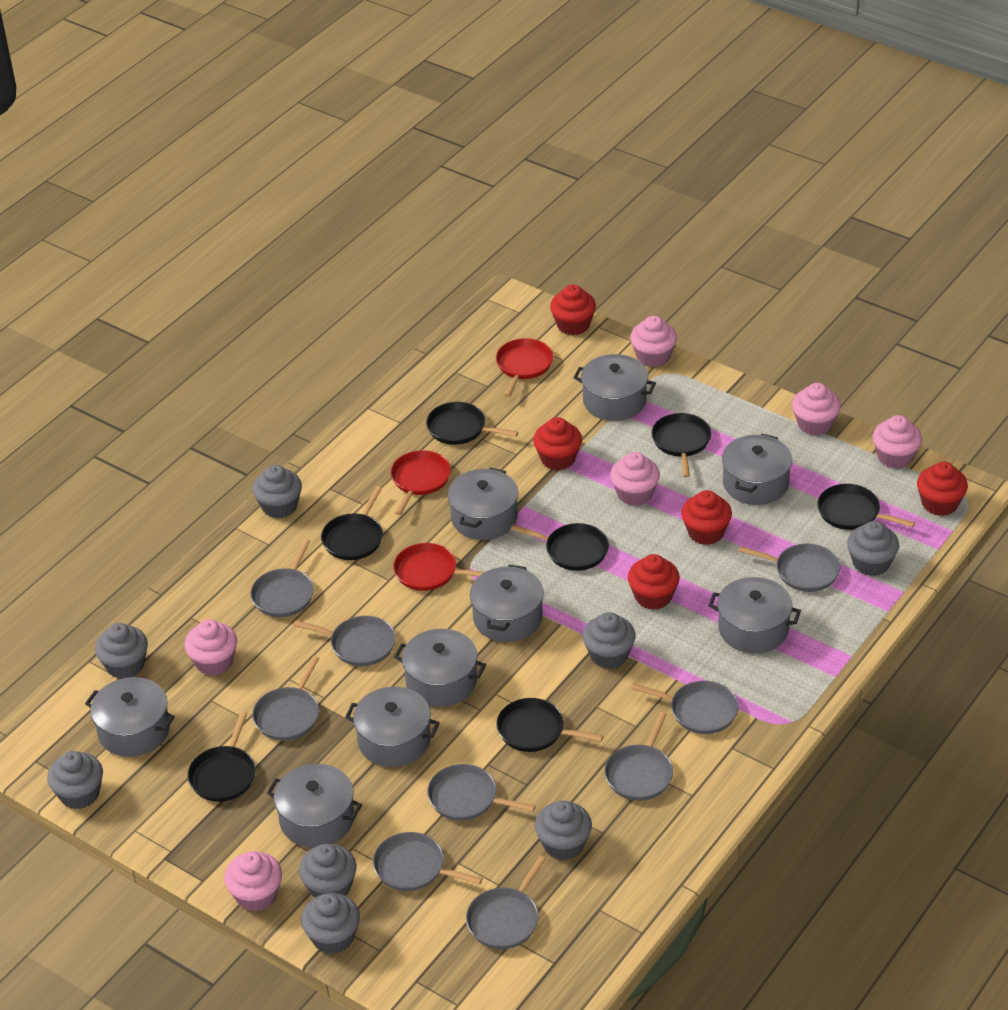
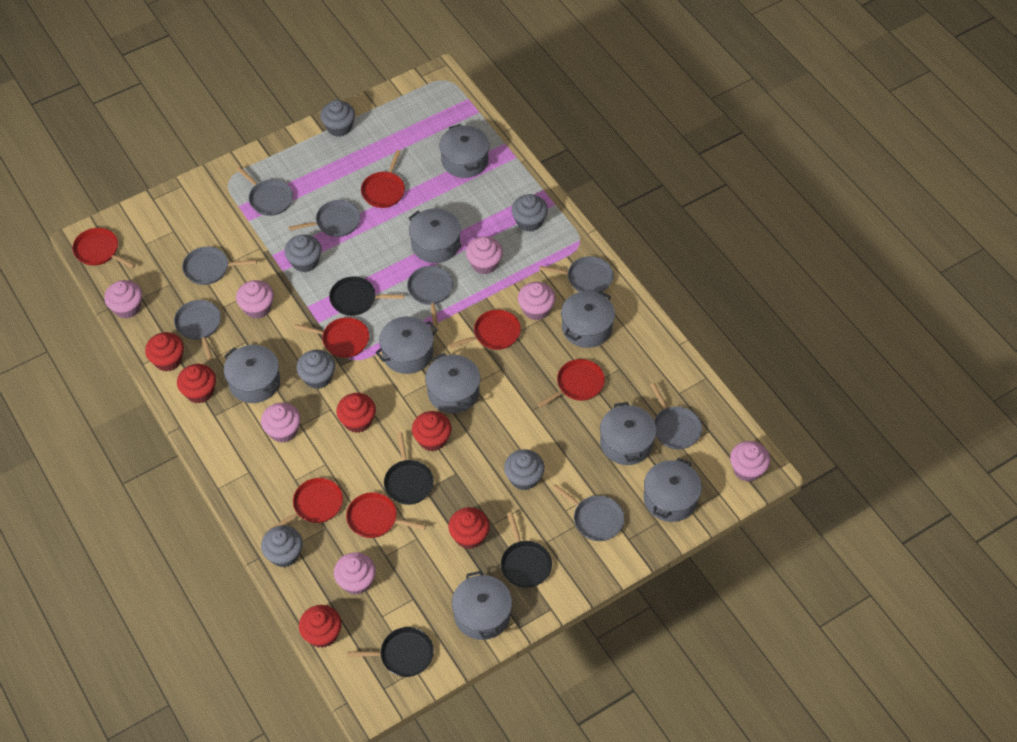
black pan: [187,712,256,802] [321,486,383,560] [426,402,518,445] [496,698,603,752] [510,523,609,571] [652,413,711,478] [818,484,915,530] = 7 -> [329,277,404,316] [347,627,434,677] [384,432,434,505] [501,512,552,588] = 4
grey cupcake: [47,751,103,809] [95,623,148,679] [252,465,302,519] [299,844,357,898] [301,893,360,954] [535,800,592,860] [582,612,636,669] [847,521,899,576] = 8 -> [261,525,303,567] [285,235,322,272] [296,350,335,389] [320,100,355,137] [504,449,544,490] [512,194,548,232] = 6
grey pan: [250,539,314,617] [252,656,319,741] [293,616,396,666] [373,832,483,891] [427,764,536,821] [466,856,546,949] [604,712,673,801] [632,681,738,734] [738,544,840,592] = 9 -> [174,300,221,360] [182,246,257,285] [236,167,293,216] [289,200,361,237] [407,266,453,326] [539,256,613,292] [552,484,624,541] [650,383,702,449] = 8
pink cupcake: [184,619,237,676] [224,851,282,911] [610,452,660,506] [630,316,677,367] [792,383,841,436] [872,415,922,469] = 6 -> [104,280,142,319] [236,280,274,319] [261,402,301,443] [334,552,376,595] [466,236,503,274] [518,282,555,320] [730,441,770,482] = 7
red cupcake: [533,417,582,470] [550,284,596,335] [628,554,680,610] [681,490,732,545] [917,462,968,516] = 5 -> [145,332,184,372] [177,364,216,404] [299,605,342,648] [336,393,376,433] [412,411,452,451] [448,507,490,549] = 6
red pan: [391,450,451,515] [393,543,485,591] [496,338,553,397] = 3 -> [72,228,135,268] [270,478,343,529] [294,317,369,358] [346,492,426,538] [361,150,405,208] [449,310,521,350] [537,359,605,408] = 7

